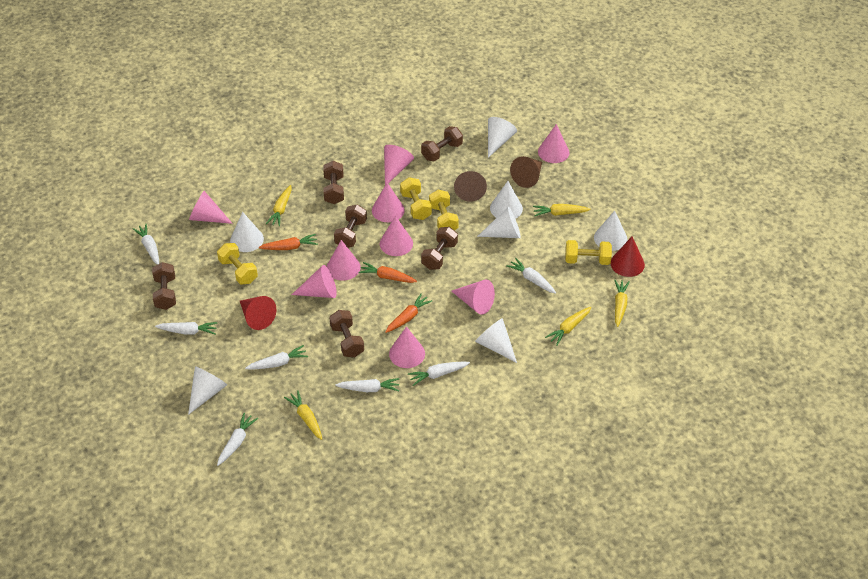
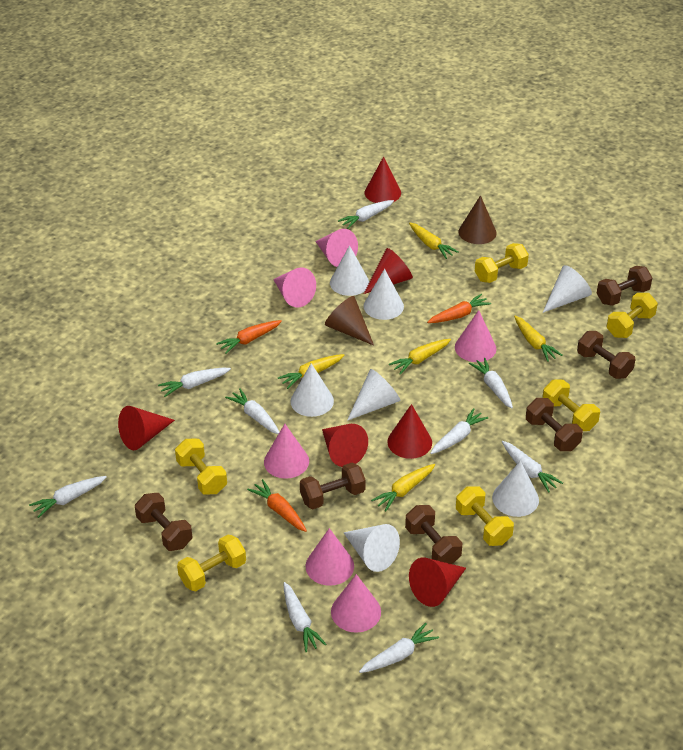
pink cone: [189,191,233,224] [292,265,337,298] [327,240,361,281] [372,183,405,222] [380,216,413,256] [384,145,414,185] [389,326,425,368] [451,280,495,314] [538,124,570,163] = 9 -> [264,424,309,479] [273,267,316,307] [305,528,354,586] [315,229,358,267] [331,574,381,633] [455,310,497,362] = 6
red cone: [240,296,276,330] [611,236,645,277] = 2 -> [118,406,175,450] [322,424,368,467] [364,248,413,294] [365,156,401,203] [387,404,432,459] [409,558,466,607] = 6
white carrot: [133,224,159,265] [155,322,217,335] [217,413,258,466] [245,345,308,370] [335,378,400,392] [408,361,470,386] [506,258,556,294] = 7 -> [29,476,107,518] [158,368,231,397] [225,388,279,434] [284,582,327,652] [338,200,394,229] [359,623,439,673] [430,408,488,454] [469,358,513,409] [502,441,563,493] = 9
yellow dumbbell: [217,243,258,284] [400,177,432,220] [429,190,459,230] [565,240,612,265] = 4 -> [175,439,227,495] [177,535,246,591] [456,486,514,546] [475,243,529,283] [542,380,600,431] [606,293,658,338] = 6

